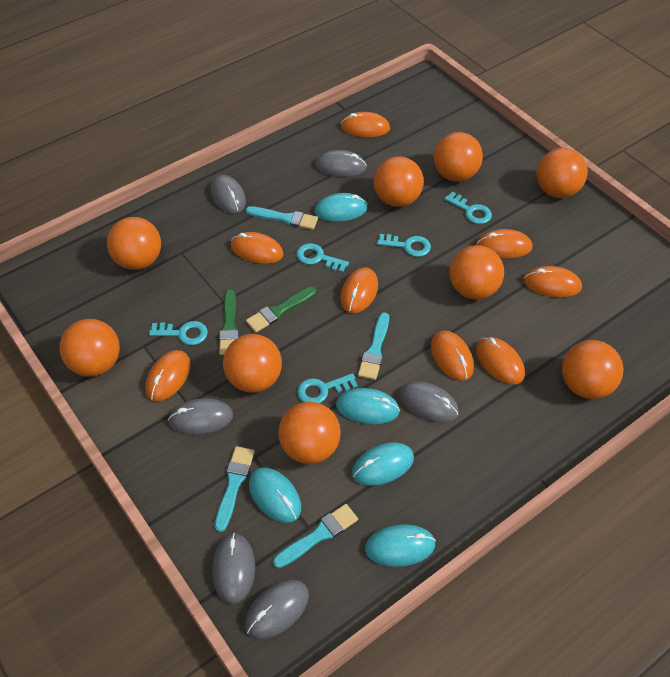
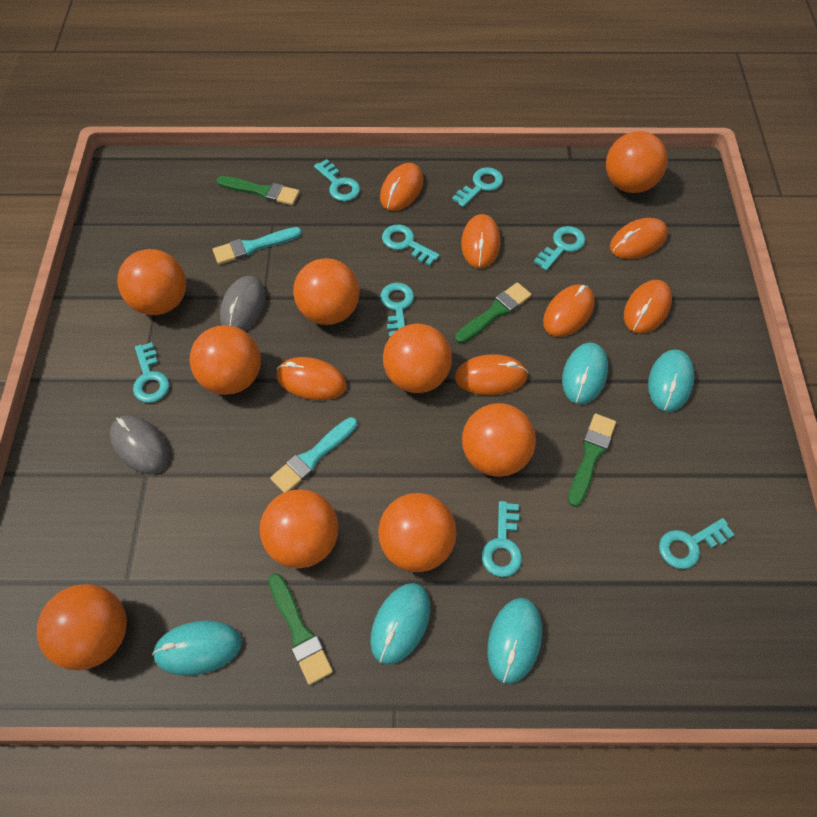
green brush: [219,290,239,355] [246,286,316,332] = 2 -> [217,176,300,206] [268,573,333,685] [455,282,532,344] [568,414,616,507] = 4
grey mouse: [168,398,233,435] [211,175,246,214] [212,533,255,604] [245,579,309,639] [315,150,367,177] [399,381,459,423] = 6 -> [110,415,169,474] [220,276,266,331] = 2
orange mouse: [145,350,191,401] [231,232,284,264] [340,267,378,313] [341,112,390,137] [431,331,474,381] [476,337,525,385] [477,229,532,259] [524,266,582,298] = 8 -> [276,357,347,400] [380,163,423,211] [455,354,528,395] [461,214,500,268] [543,284,595,337] [610,218,668,259] [624,280,672,333] = 7
turquoise brush: [215,446,255,532] [246,206,318,230] [273,504,358,568] [358,312,389,380] = 4 -> [213,227,302,265] [270,417,358,493] = 2
turquoise key: [149,321,208,345] [296,243,349,273] [297,373,358,403] [377,234,431,257] [444,192,492,224] = 5 -> [133,342,170,403] [314,159,360,201] [380,283,414,338] [382,224,440,266] [452,167,503,207] [482,501,522,577] [534,226,586,271] [659,518,734,569] = 8

